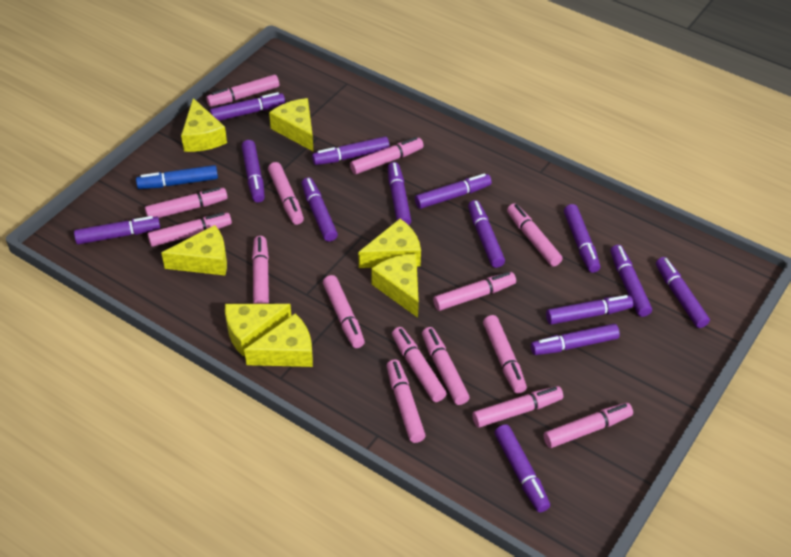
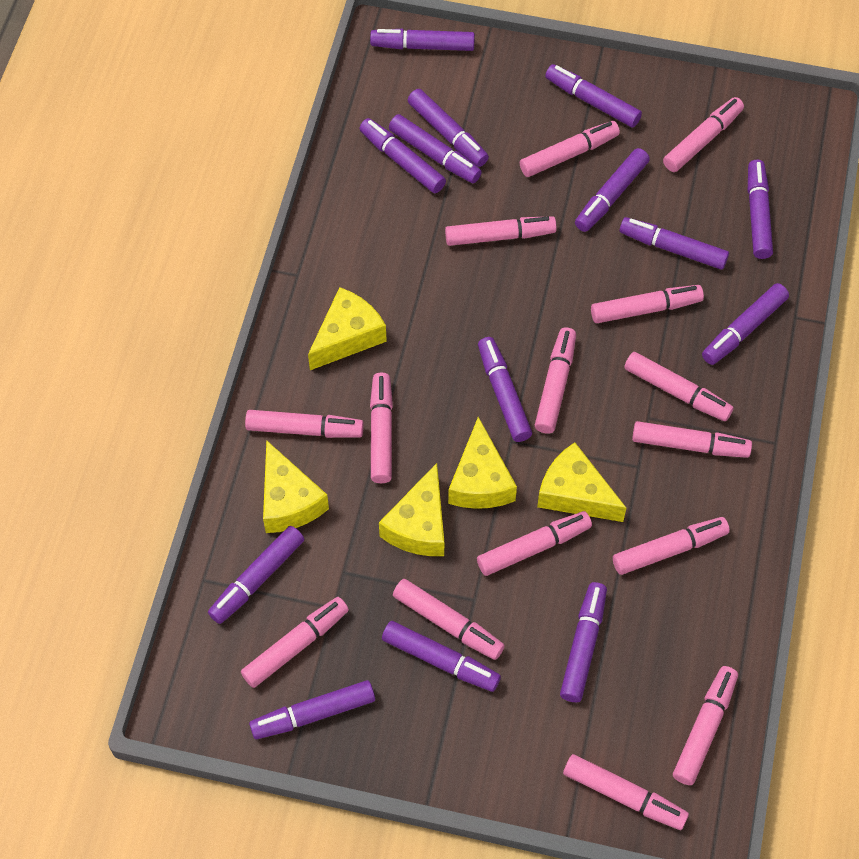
blue marker: [136,165,218,189] = 1 -> none = 0
yellow cheese: [161,225,227,275] [181,98,227,152] [225,304,291,356] [244,313,313,367] [269,98,314,152] [359,219,421,268] [371,254,419,318] = 7 -> [263,440,329,533] [308,287,387,370] [379,463,444,556] [448,417,517,509] [537,442,626,522] = 5

